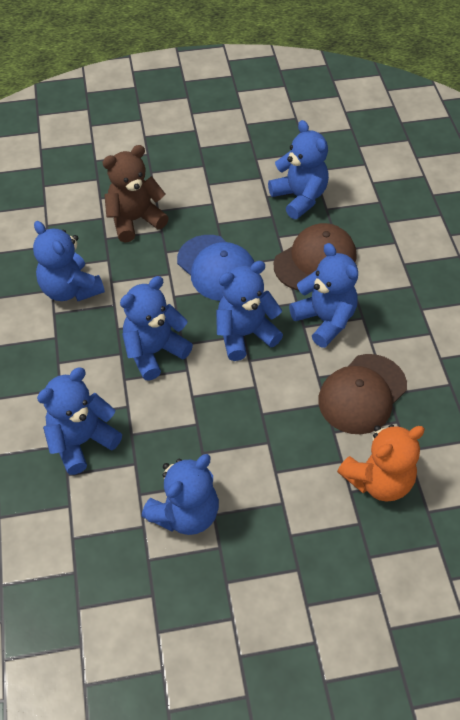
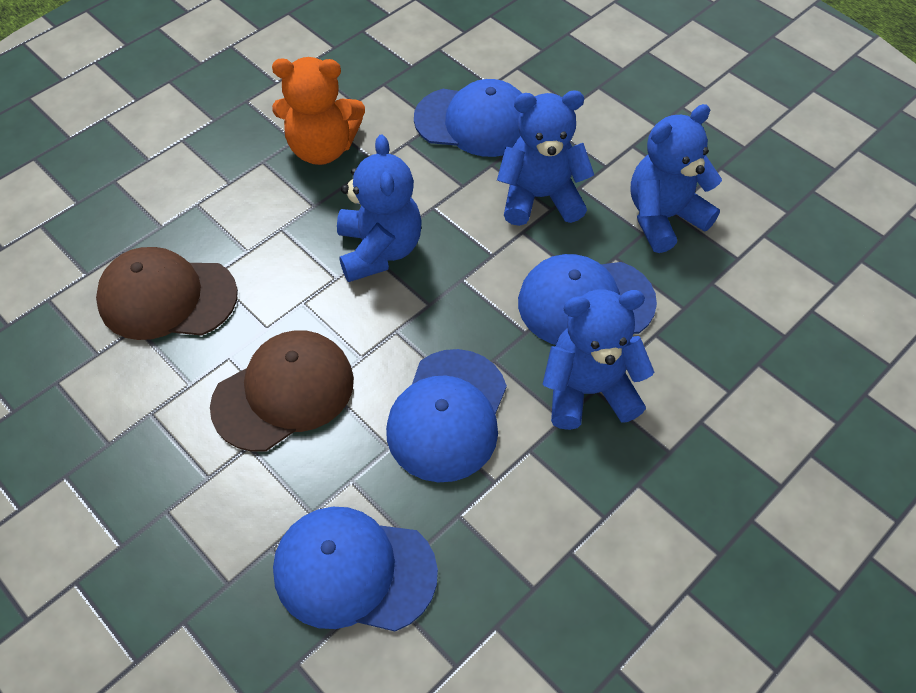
blue cap: [177,235,254,301] = 1 -> [273,507,438,631] [386,349,507,482] [414,79,522,157] [518,254,657,345] = 4
blue teddy bear: [33,221,105,301] [37,368,122,475] [120,276,193,381] [141,454,219,535] [216,261,283,361] [268,120,329,219] [289,243,358,348] = 7 -> [337,135,422,282] [497,90,594,226] [542,289,654,430] [630,104,722,253] = 4
brown teddy bear: [102,145,169,242] = 1 -> none = 0

